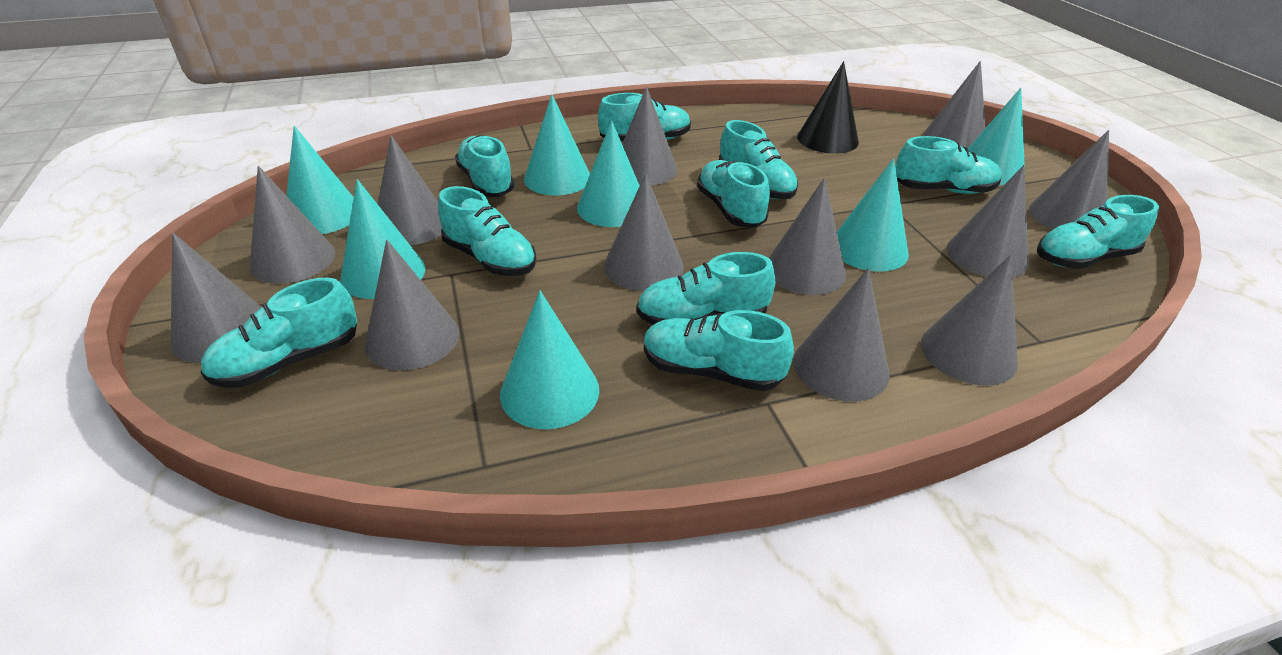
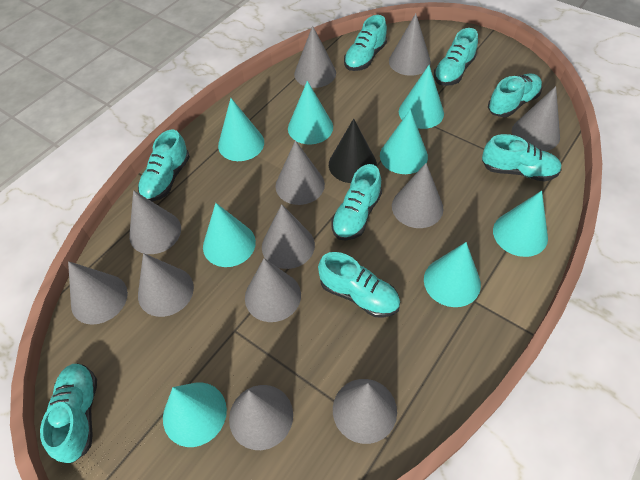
turquoise cone: [286,126,354,234] [340,179,425,299] [500,291,599,429] [524,94,590,195] [577,120,640,227] [837,158,909,271] [968,88,1025,185] = 7 -> [163,383,227,447] [203,203,256,267] [218,98,264,161] [288,81,333,144] [380,109,428,174] [399,65,444,129] [424,242,481,307] [493,191,548,257] = 8
turquoise shoe: [200,278,357,388] [438,186,536,276] [455,135,515,197] [598,93,691,142] [636,252,775,325] [644,310,794,391] [697,160,770,228] [719,120,798,199] [896,136,1001,194] [1037,195,1159,269] = 10 -> [40,364,97,463] [138,130,190,202] [318,252,400,317] [331,164,382,241] [344,15,387,71] [434,28,478,86] [482,134,562,182] [488,74,542,117] = 8

